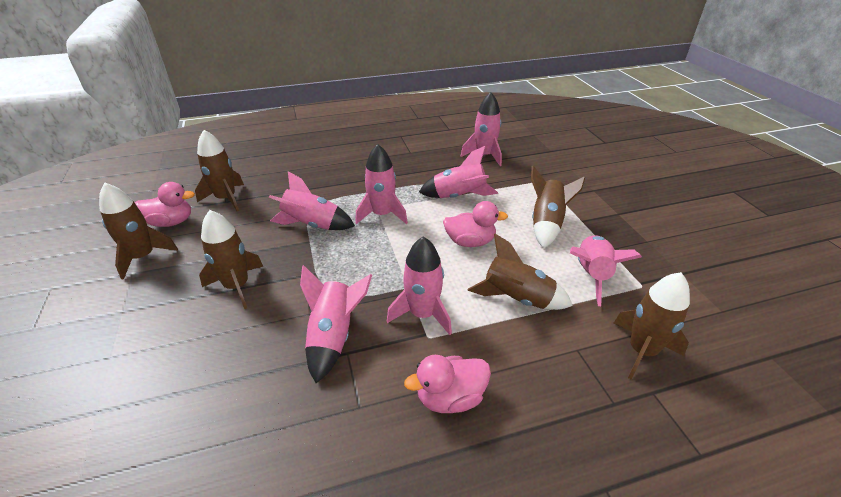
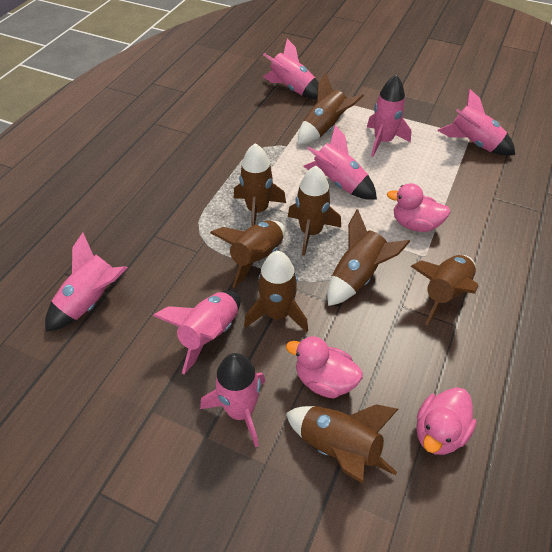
brown rocket: [99,183,178,280] [195,130,244,211] [199,210,263,309] [468,234,573,310] [531,165,585,248] [613,272,690,379] = 6 -> [210,220,285,288] [234,143,286,226] [244,251,308,332] [286,404,398,484] [288,166,341,256] [298,73,364,145] [327,209,410,306] [411,255,478,326] = 8

